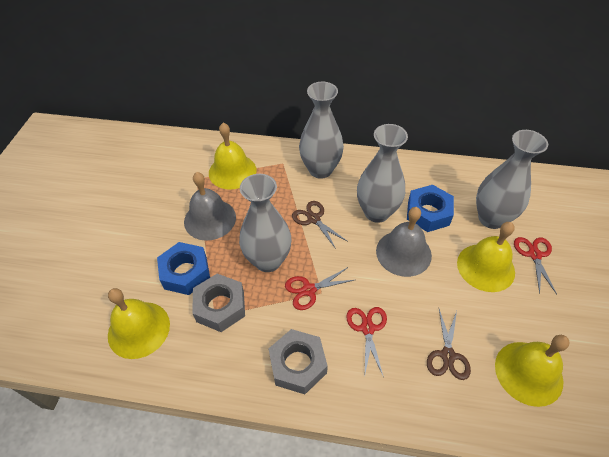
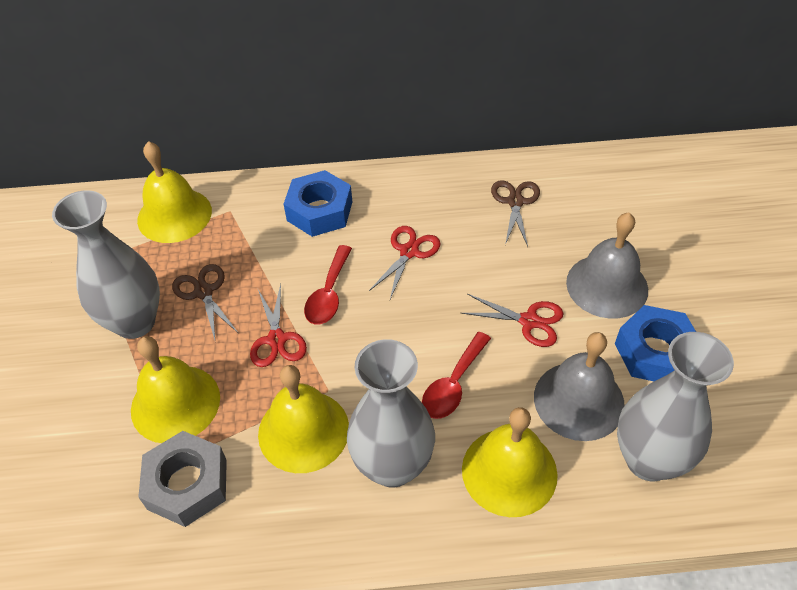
grey nut: [192,274,245,332] [268,329,328,394] = 2 -> [138,431,227,527] = 1
grey vase: [239,174,291,272] [299,82,344,179] [357,124,408,223] [476,130,548,229] = 4 -> [52,190,160,339] [347,339,435,488] [617,332,734,481] = 3
red spoon: none = 0 -> [304,245,352,325] [422,332,491,419] = 2

